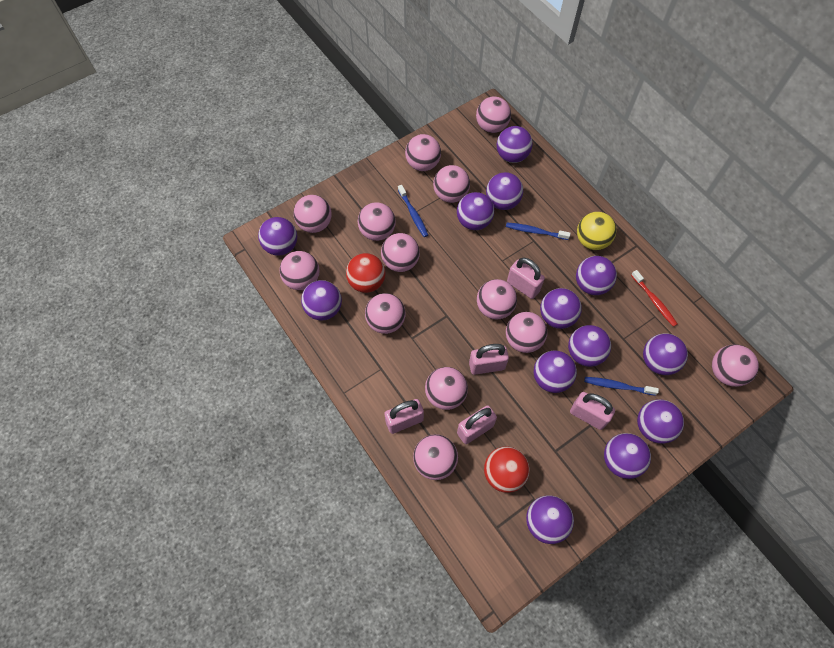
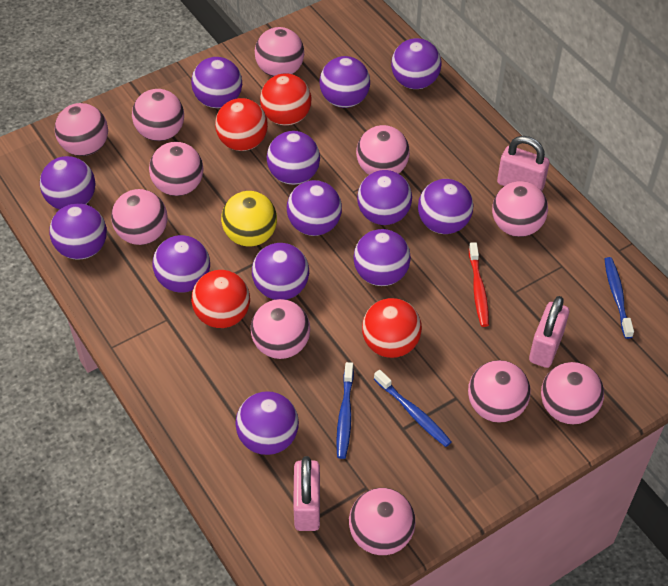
pink ball: [279,251,319,290] [293,195,332,233] [358,202,396,241] [365,293,406,334] [381,233,420,272] [405,134,441,171] [413,434,458,480] [425,367,468,410] [433,165,470,203] [476,96,511,133] [477,279,517,320] [506,312,547,353] [712,344,759,387] = 13 -> [55,103,108,156] [111,189,168,245] [132,89,184,141] [149,142,203,196] [251,299,310,359] [255,27,304,77] [349,488,415,555] [356,125,410,175] [468,360,531,423] [492,181,548,237] [541,362,604,424] = 11
pink padlock: [384,399,424,434] [457,406,497,444] [469,344,509,375] [507,258,545,299] [570,392,615,430] = 5 -> [293,456,320,531] [497,136,550,191] [529,296,569,368] = 3
red ball: [346,253,386,293] [484,446,530,493] = 2 -> [191,270,250,328] [215,98,268,151] [260,73,311,126] [362,298,422,358] = 4

